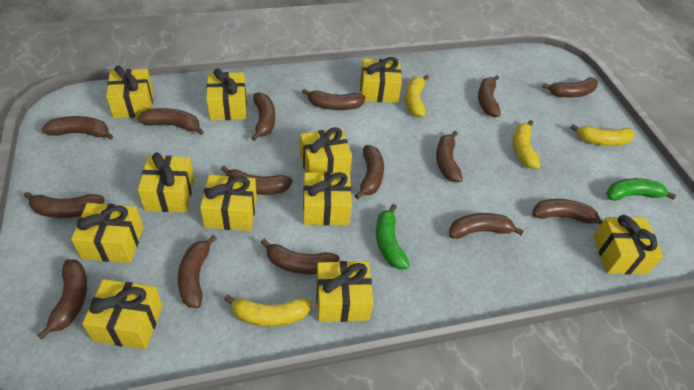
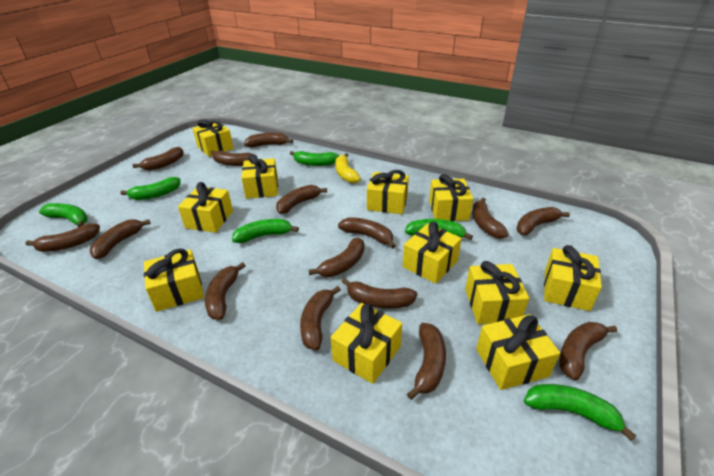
green banana: [376,204,410,269] [606,178,676,201] = 2 -> [39,203,88,227] [120,177,181,200] [232,219,299,243] [290,151,339,166] [405,219,473,240] [524,384,636,441] = 6
yellow banana: [224,295,312,327] [405,75,429,117] [513,120,540,169] [570,124,635,146] = 4 -> [335,153,361,183] = 1

